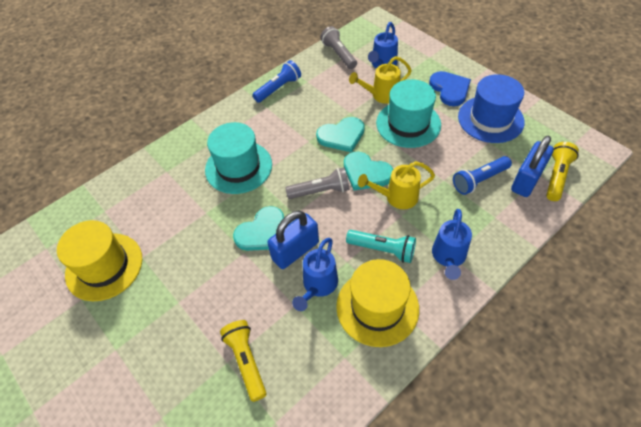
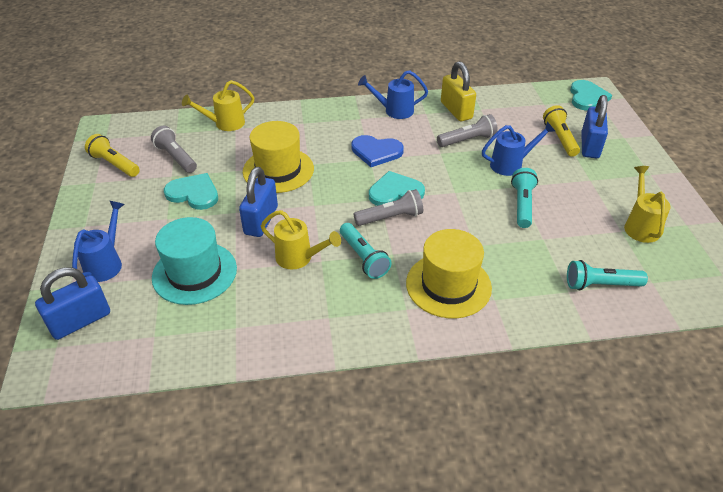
blue flashlight: [252,60,301,103] [453,156,512,195] = 2 -> none = 0
blue hat: [458,74,525,143] = 1 -> none = 0
blue padlock: [267,211,319,269] [511,136,554,197] = 2 -> [35,268,110,340] [239,167,278,237] [581,95,608,158] = 3
grey flashlight: [285,167,350,199] [320,26,357,69] = 2 -> [151,126,197,173] [353,189,423,226] [437,114,498,147] = 3
turquoise flashlight: [346,230,416,263] = 1 -> [340,223,391,279] [511,168,538,228] [567,260,648,290] = 3
turquoise hat: [205,122,272,194] [376,79,441,148] = 2 -> [152,217,237,305] = 1
yellow padlock: none = 0 -> [441,61,476,121] = 1
yellow watering can: [349,56,412,104] [358,161,435,209] = 2 -> [182,80,255,131] [261,210,341,269] [624,166,670,243] = 3

